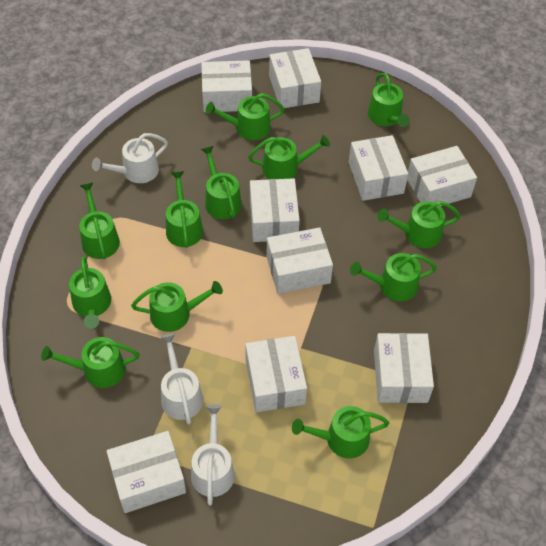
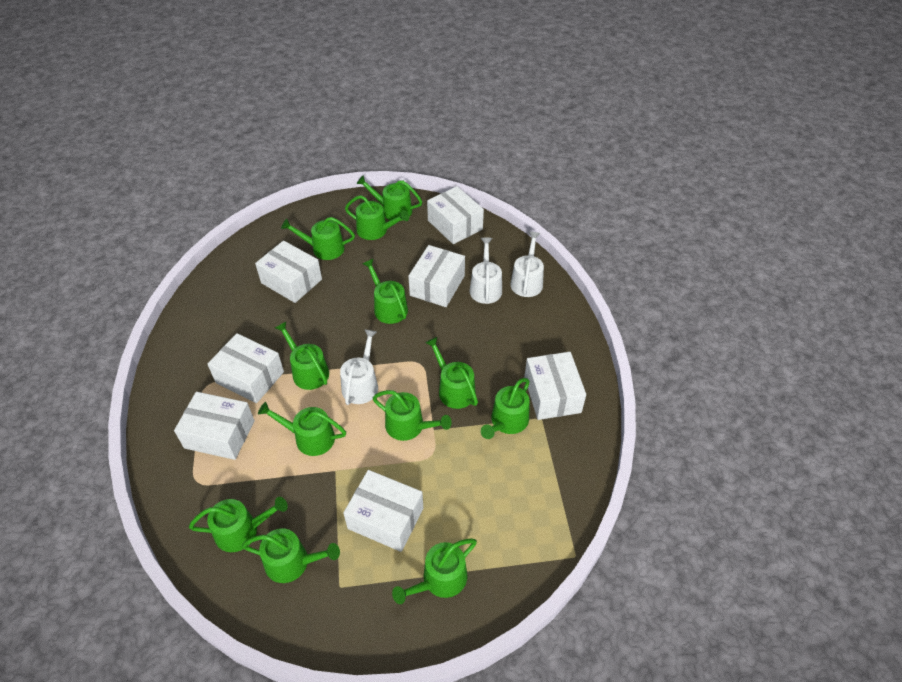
white box: [107,431,186,513] [201,60,252,112] [245,336,307,412] [250,178,300,242] [266,227,333,294] [269,48,321,108] [349,135,408,201] [374,333,434,403] [407,146,477,206] = 9 -> [174,392,255,460] [207,333,284,403] [255,241,322,303] [343,470,423,552] [408,245,465,307] [427,186,484,244] [524,352,586,420] = 7

